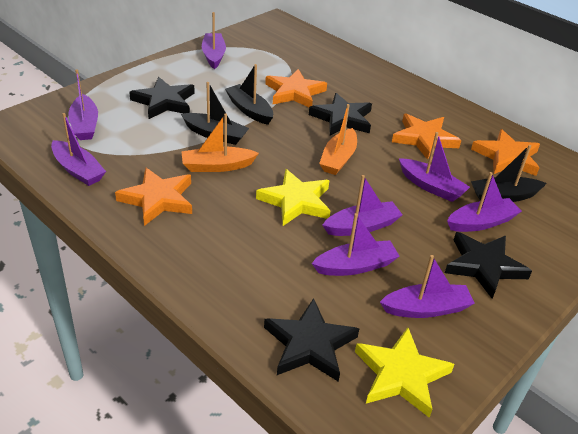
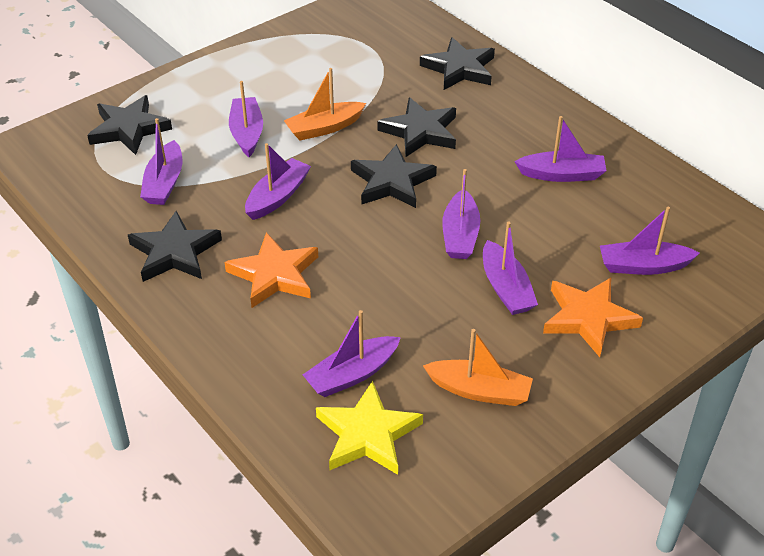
black boat: [181,82,249,145] [225,64,273,125] [471,145,547,202] = 3 -> none = 0
black star: [129,77,195,119] [264,298,359,382] [309,93,372,135] [445,232,532,299] = 4 -> [87,95,172,155] [128,211,222,282] [351,144,437,208] [377,97,456,157] [420,37,495,90] = 5
orange star: [115,168,192,226] [265,69,327,107] [392,113,461,160] [471,129,540,176] = 4 -> [225,232,318,308] [543,278,643,357] = 2
yellow star: [256,169,330,226] [355,327,455,418] = 2 -> [316,381,423,475] = 1

